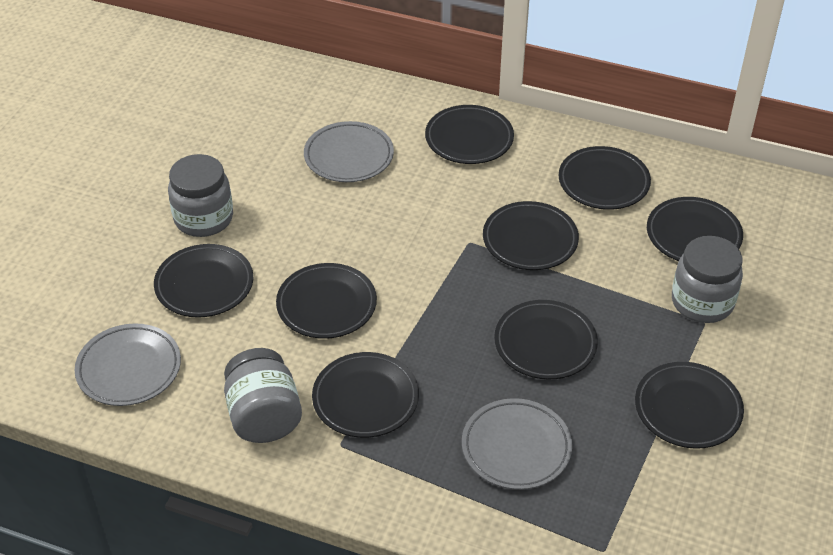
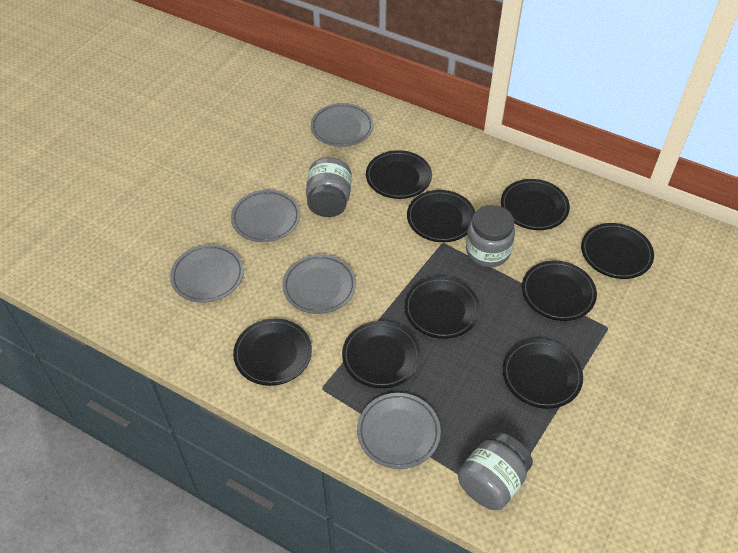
grey plate: [75,323,181,406] [304,121,394,182] [462,398,572,490] = 3 -> [170,244,244,303] [231,190,300,242] [282,254,356,314] [311,103,374,147] [357,393,441,469] = 5

